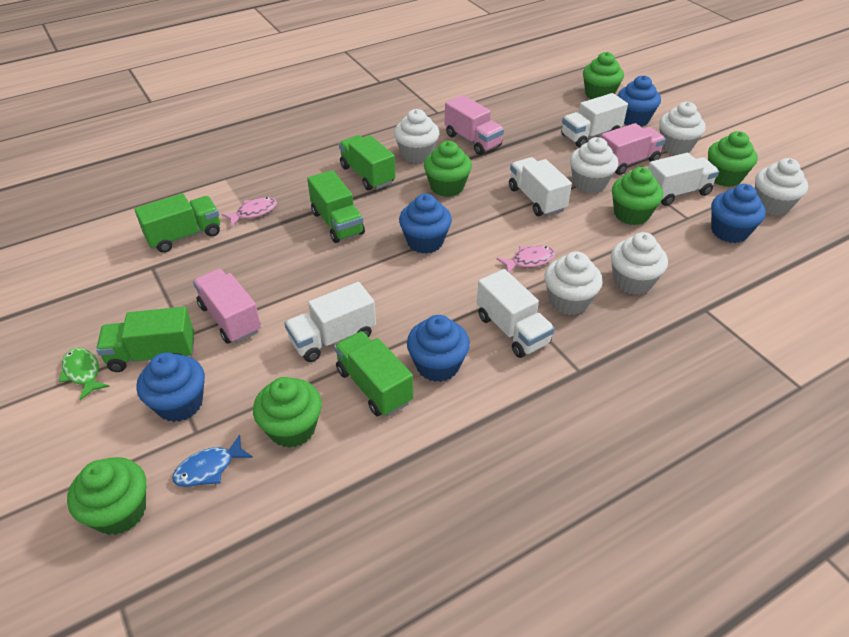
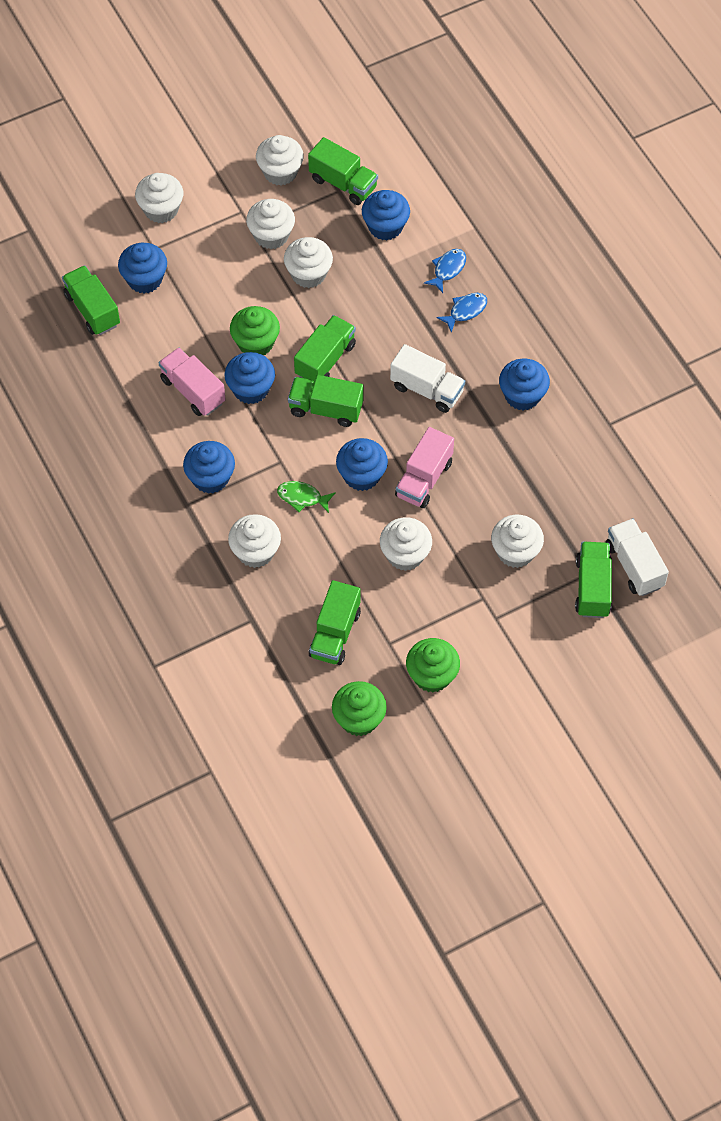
blue cupcake: [136,352,205,422] [399,194,452,254] [407,315,470,382] [618,75,661,127] [711,184,766,243] = 5 -> [118,243,167,293] [183,441,235,494] [225,352,275,404] [336,438,388,491] [362,190,410,241] [499,359,550,411] = 6
blue fish: [172,434,253,487] = 1 -> [424,249,466,293] [436,293,487,333] = 2
green cupcake: [67,457,146,535] [253,377,322,448] [424,141,472,197] [583,52,624,99] [612,167,663,225] [708,131,758,187] = 6 -> [230,306,280,355] [332,681,387,736] [406,638,460,692] = 3
green truck: [96,307,194,372] [135,193,220,253] [307,170,365,243] [334,331,413,416] [339,135,395,190] = 5 -> [62,265,120,335] [288,375,363,427] [294,315,356,382] [308,137,378,205] [309,580,361,665] [575,542,612,618] = 6
pink fish: [221,197,277,227] [497,245,556,273] = 2 -> none = 0
pink truck: [193,269,261,344] [445,95,504,155] [601,123,666,175] = 3 -> [159,347,226,416] [395,427,454,508] = 2
white cupcake: [394,109,439,163] [544,251,603,315] [570,137,618,193] [611,232,668,295] [659,102,706,155] [755,158,808,216] = 6 -> [135,173,183,223] [228,514,281,568] [246,199,295,249] [256,135,304,185] [284,237,333,288] [380,517,432,571] [491,515,544,568] = 7
white truck: [284,282,376,362] [477,269,555,358] [509,157,572,216] [561,93,628,148] [648,153,719,206] = 5 -> [390,344,465,413] [606,518,669,596] = 2

